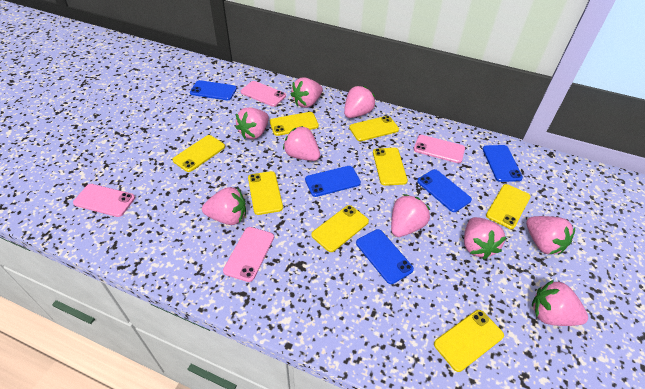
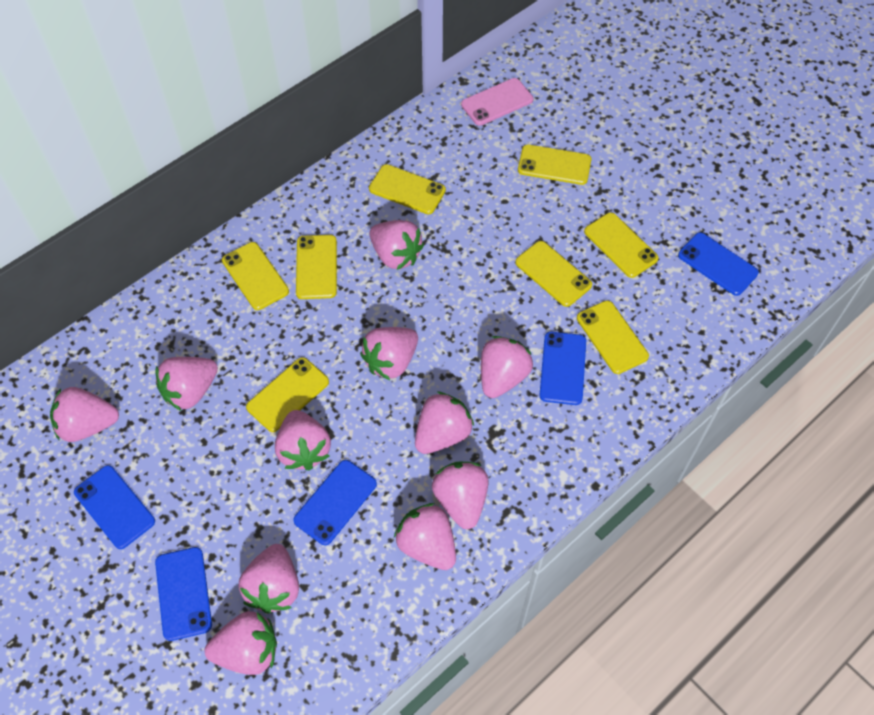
pink phone: [73,184,135,217] [223,227,274,282] [240,81,286,107] [414,135,465,163] = 4 -> [461,78,533,126] = 1
pink strawberry: [202,187,246,225] [235,107,269,139] [283,126,320,161] [290,77,323,108] [344,86,375,118] [391,194,430,237] [464,217,506,259] [526,216,575,255] [532,280,588,326] = 9 -> [50,387,119,442] [156,357,218,411] [204,611,277,675] [239,544,299,613] [275,410,331,471] [360,327,418,380] [370,220,424,270] [394,503,456,570] [415,391,474,454] [432,462,489,529] [481,336,533,398] = 11

